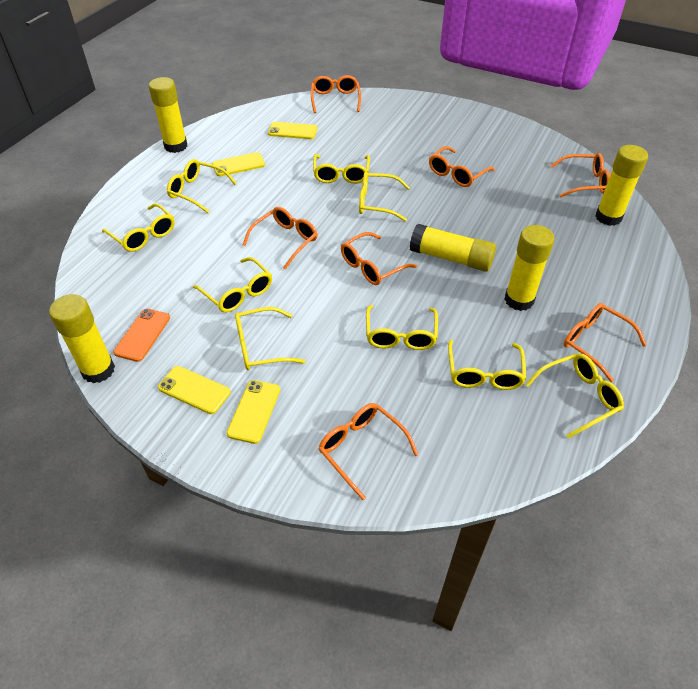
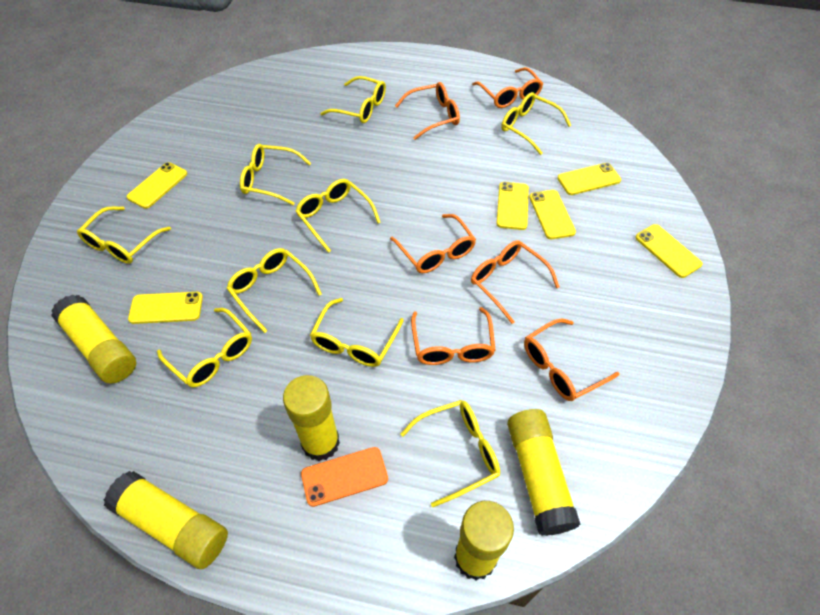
orange glasses: [243,207,318,269] [311,75,361,113] [318,403,418,500] [341,232,417,285] [429,146,495,187] [550,153,610,197] [564,303,647,382] = 7 -> [390,214,476,273] [395,82,460,140] [411,307,496,365] [471,240,560,324] [472,67,543,108] [524,318,620,401] = 6
yellow phone: [158,366,230,414] [212,152,265,176] [227,380,280,444] [268,122,317,139] = 4 -> [126,162,187,209] [128,292,203,324] [496,182,529,230] [529,190,576,239] [557,163,621,195] [635,224,703,278] = 6

